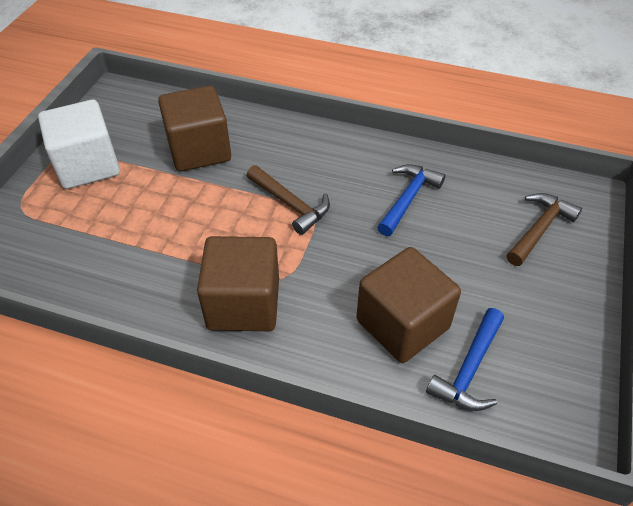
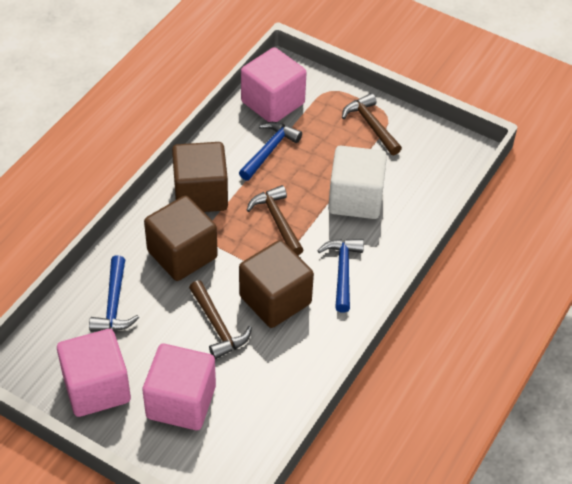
blue hammer: [377,164,445,236] [426,308,504,411] = 2 -> [89,255,139,332] [239,122,302,181] [317,239,364,313] = 3
brown hammer: [247,165,330,235] [506,193,582,266] = 2 -> [189,280,252,359] [247,185,304,255] [342,93,402,155] = 3
pink cube: none = 0 -> [57,329,131,417] [142,344,216,430] [241,47,307,122] = 3

